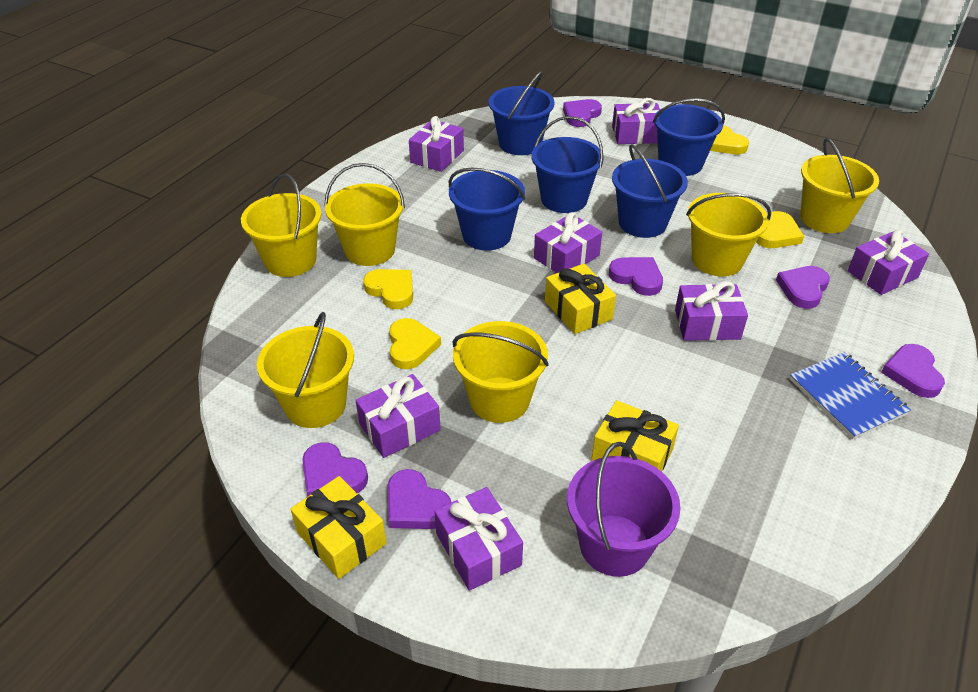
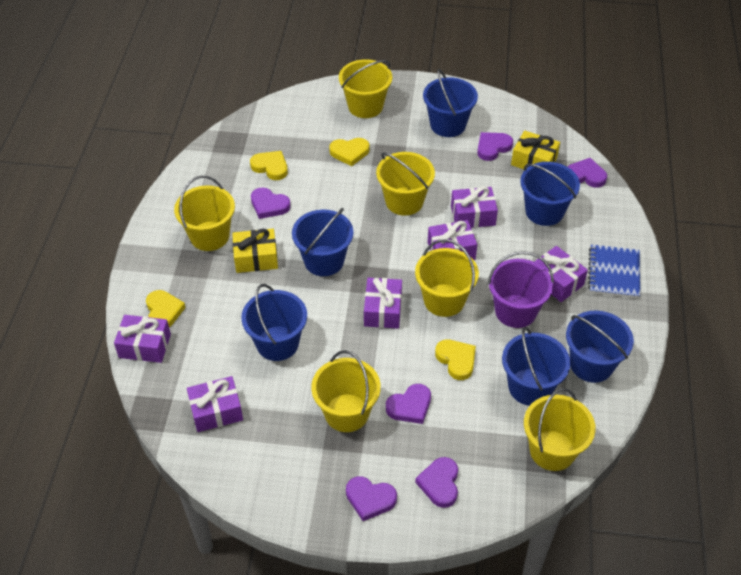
blue bucket: [448,168,525,251] [489,71,555,155] [531,116,604,213] [612,144,688,238] [653,98,725,176] = 5 -> [241,284,307,361] [292,208,353,276] [423,69,478,137] [502,327,571,406] [520,162,580,226] [566,310,634,383] = 6
purple gift: [355,374,441,458] [409,116,464,172] [434,487,523,591] [534,212,602,273] [612,98,660,144] [675,281,748,341] [848,230,929,295] = 7 -> [114,315,171,363] [187,376,243,432] [364,278,402,329] [428,220,477,260] [451,186,498,228] [534,246,588,302] = 6
yellow gift: [290,476,387,579] [545,264,616,334] [591,400,679,472] = 3 -> [232,229,278,273] [511,130,560,169] = 2

